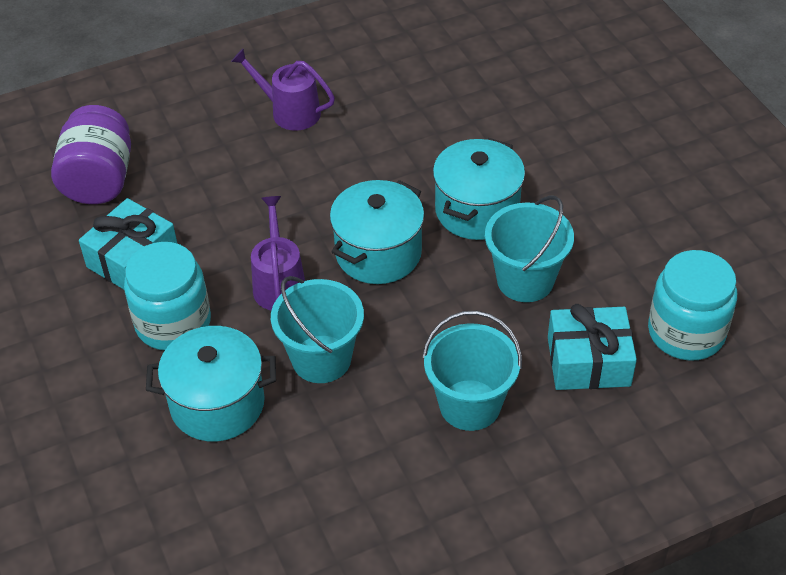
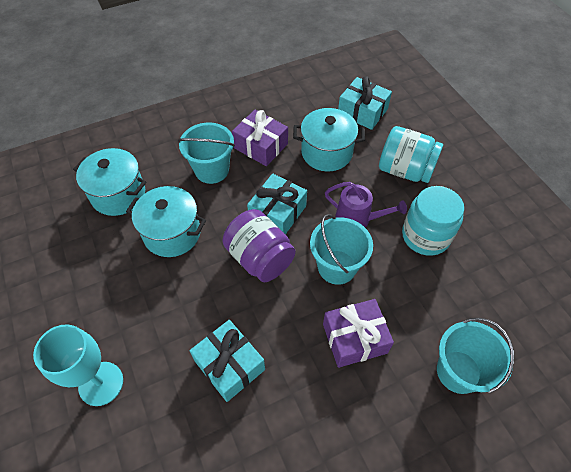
purple gift: none = 0 -> [232,110,288,166] [323,299,394,368] = 2
purple watering can: [231,48,335,131] [251,196,305,310] = 2 -> [325,182,407,227] = 1
turquoise gift: [79,198,177,289] [548,304,637,390] = 2 -> [189,320,265,402] [247,174,307,235] [338,76,392,130] = 3
turquoise goblet: none = 0 -> [33,324,123,406] = 1

